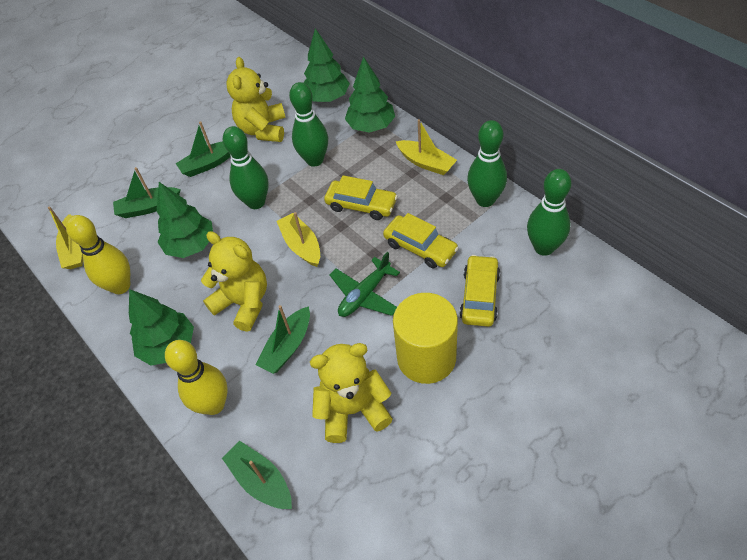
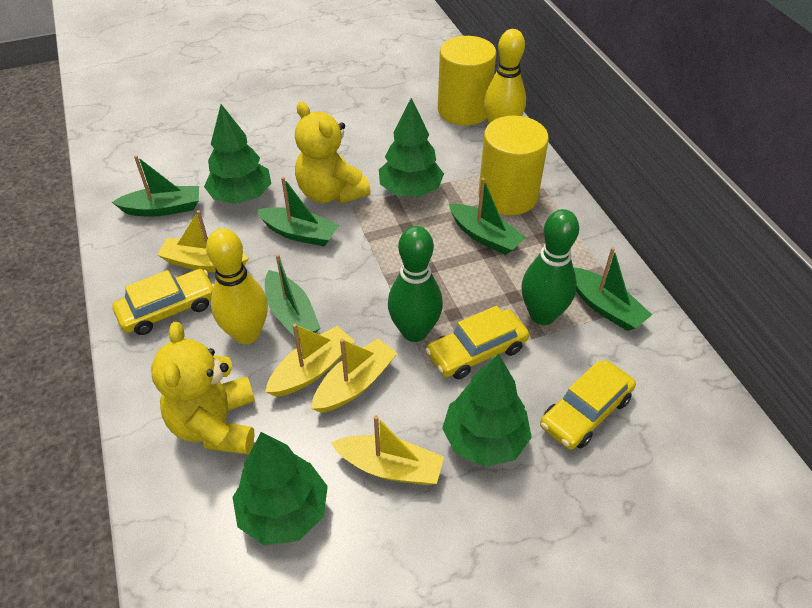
green boat: [113,167,181,218] [176,121,231,177] [222,441,292,509] [255,305,310,374] = 4 -> [112,155,199,217] [256,177,339,247] [265,254,320,341] [449,178,526,255] [573,247,652,331] = 5
green bowling pin: [223,126,269,209] [289,82,328,167] [467,120,507,207] [527,169,572,256] = 4 -> [388,226,443,342] [521,209,579,325] = 2
green plane: [329,252,400,317] = 1 -> none = 0
yellow boat: [48,206,83,269] [277,212,320,267] [396,119,457,175] = 3 -> [157,210,249,272] [265,324,355,397] [311,338,398,413] [331,415,444,485] = 4
yellow cylinder: [393,293,458,384] = 1 -> [438,36,496,126] [478,116,549,215] = 2
yellow teddy bear: [201,231,267,332] [226,57,286,142] [310,343,393,443] = 3 -> [151,322,255,454] [295,102,371,204] = 2

